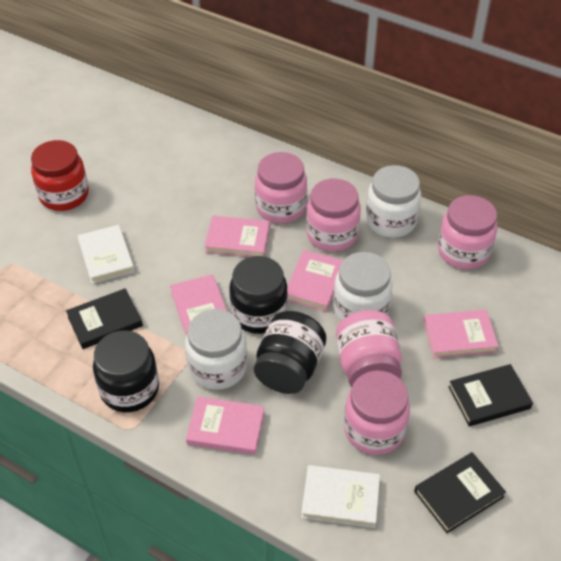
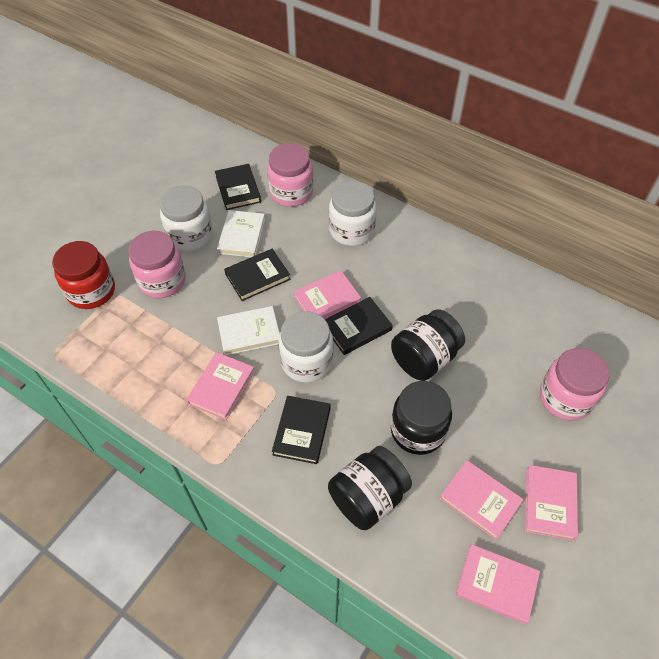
black book: [66,288,143,349] [414,452,506,533] [448,364,533,426] = 3 -> [215,164,261,210] [224,249,291,301] [272,396,331,464] [325,297,393,355] = 4
pink jar: [255,152,307,223] [306,179,361,252] [336,310,402,387] [344,371,410,455] [438,195,497,269] = 5 -> [128,231,186,298] [267,143,313,207] [540,348,610,421] = 3

